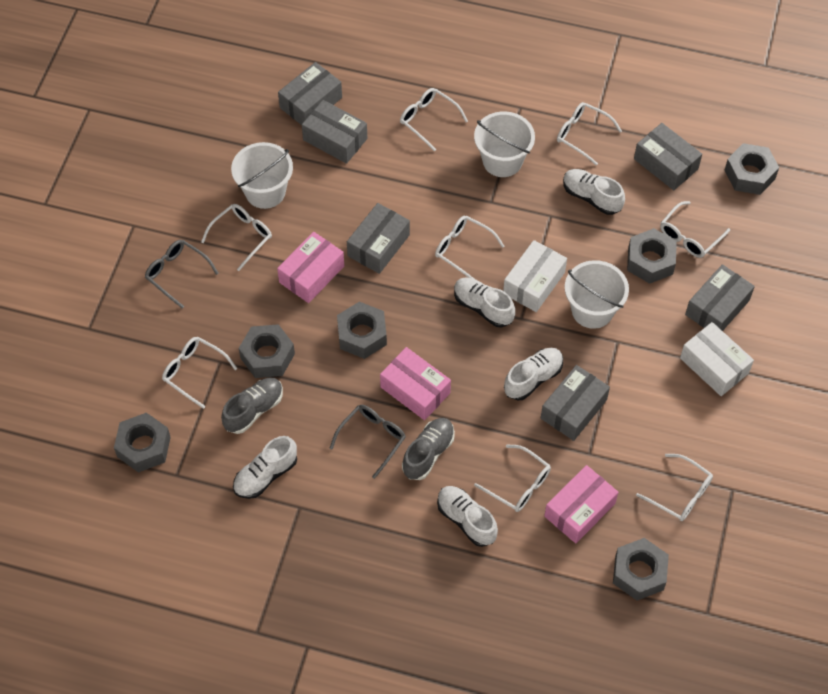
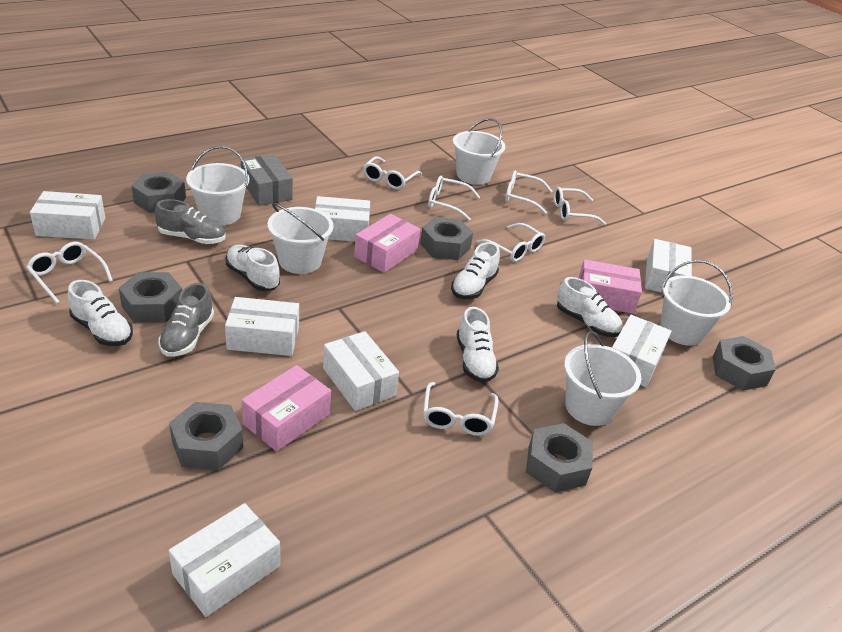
grey box: [278,62,342,125] [302,100,367,164] [347,203,410,274] [541,365,610,441] [634,123,702,190] [685,264,755,331] = 6 -> [241,154,293,206] = 1
grey glasses: [145,240,219,309] [330,405,406,479] = 2 -> none = 0
white box: [503,240,567,312] [680,322,754,396] = 2 -> [30,191,105,240] [169,503,280,617] [225,297,299,356] [315,196,370,242] [323,331,399,411] [612,315,672,387] [645,239,692,293] = 7
white bucket: [231,142,293,209] [474,112,535,177] [565,260,629,329] = 3 -> [186,146,249,225] [268,203,333,274] [453,118,505,185] [564,331,641,426] [660,260,733,346] = 5
white glasses: [162,337,237,409] [201,204,272,271] [400,88,468,151] [435,216,505,279] [474,444,551,512] [557,102,622,166] [636,454,713,521] [660,201,730,258] = 8 -> [26,242,113,304] [363,156,422,189] [423,382,499,436] [428,176,480,221] [476,223,545,262] [505,170,553,214] [554,187,606,225] = 7

